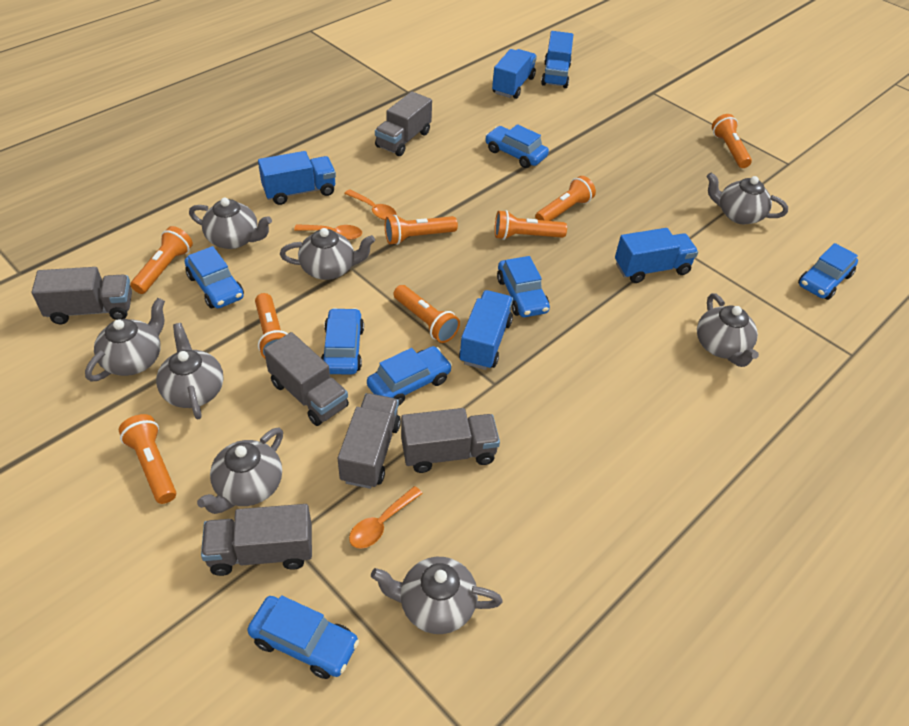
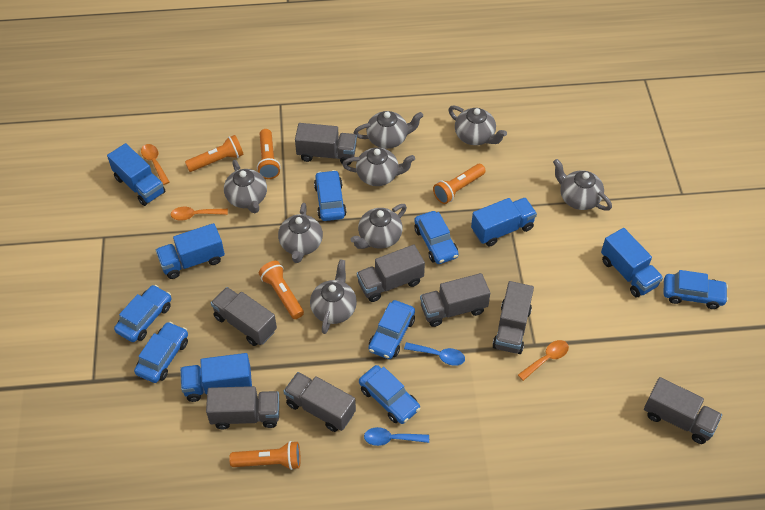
blue spoon: none = 0 -> [364,427,429,446] [404,342,465,366] = 2
grey truck: [32,267,132,324] [201,504,312,576] [264,332,349,426] [338,393,401,489] [375,91,432,156] [401,408,500,473] = 6 -> [206,386,280,429] [211,287,277,346] [284,372,356,432] [295,123,357,165] [357,245,425,302] [420,273,490,327] [492,281,534,354] [644,377,722,444] = 8
orange flashlight: [119,414,176,504] [130,226,193,294] [255,293,288,359] [385,215,458,245] [394,285,460,343] [495,210,567,240] [535,176,596,221] [712,114,752,168] = 8 -> [185,135,244,172] [229,441,300,470] [257,129,281,179] [259,261,304,319] [433,164,486,204] = 5

